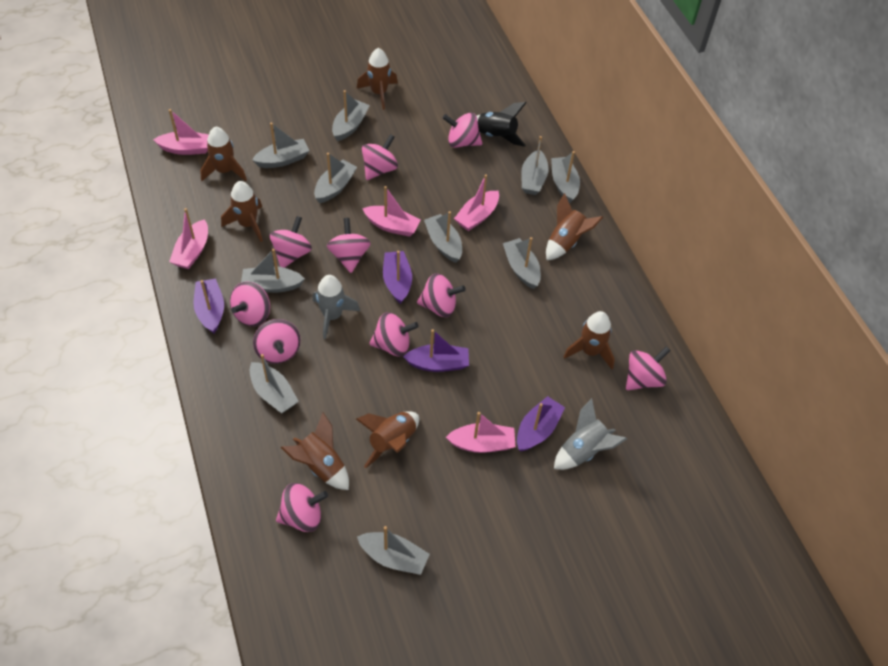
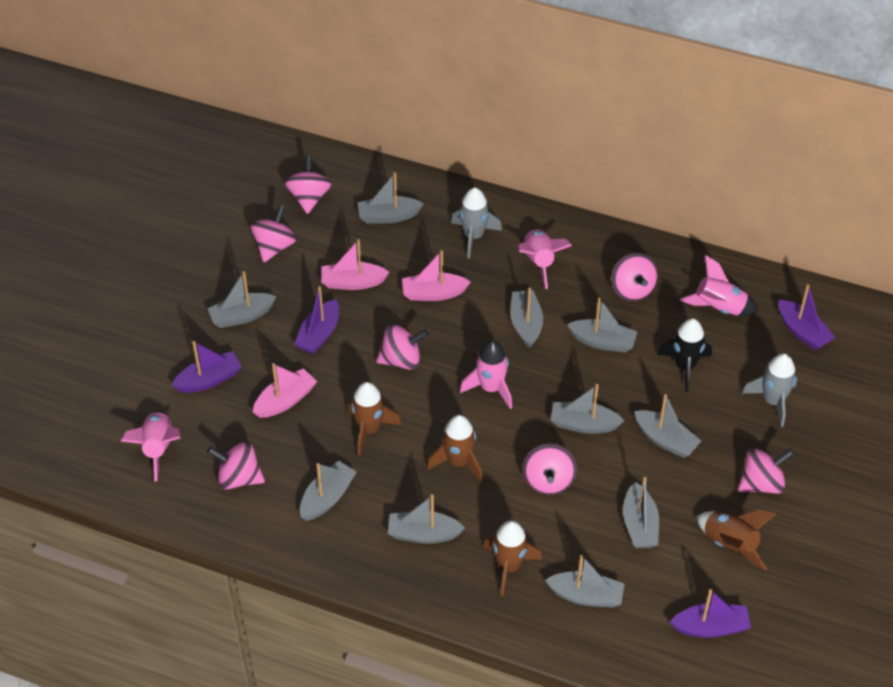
brown rocket: [200,126,247,181] [221,181,263,242] [281,412,349,490] [356,411,419,468] [357,48,398,110] [546,193,603,260] [563,311,615,369] = 7 -> [347,382,401,455] [427,415,483,482] [483,520,542,597] [697,509,776,570] = 4
pink boat: [153,109,209,155] [169,208,208,269] [362,186,421,237] [446,412,515,453] [454,174,499,231] = 5 -> [253,363,317,418] [321,239,389,290] [402,250,471,301] = 3
pink rocket: none = 0 -> [121,411,181,481] [460,340,512,409] [518,229,572,289] [680,255,759,316] = 4
pink spinning top: [230,282,270,327] [253,319,301,364] [270,216,312,268] [276,483,328,532] [327,218,371,273] [362,134,398,180] [369,312,419,356] [417,273,466,317] [443,113,482,148] [626,346,671,390] = 10 -> [207,442,265,489] [251,205,296,262] [285,155,331,214] [376,324,428,370] [523,444,577,494] [612,253,658,301] [738,448,794,494] = 7

